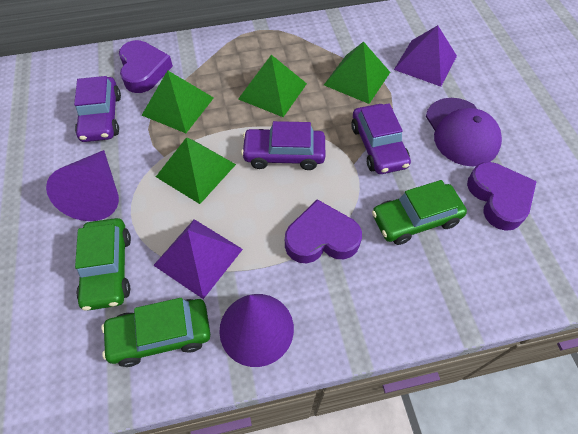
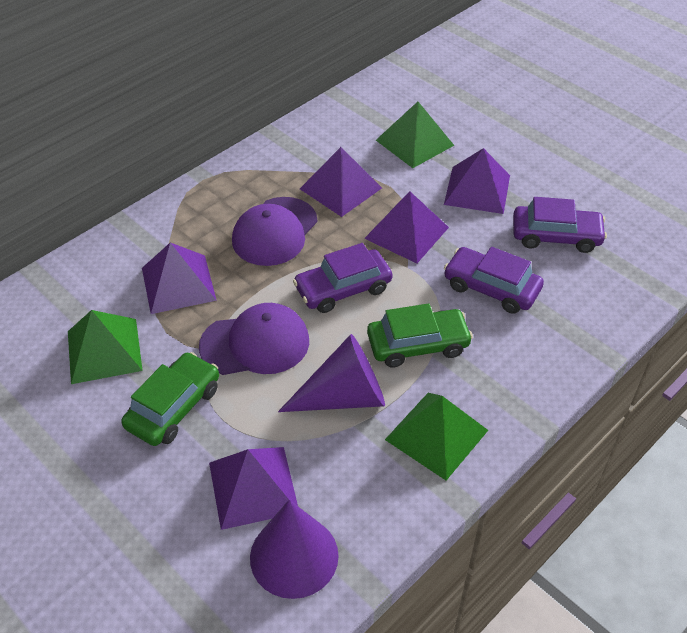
green car: [75,218,131,311] [101,298,210,367] [372,180,467,245] = 3 -> [121,352,219,446] [367,303,473,368] = 2
green pyramid: [142,70,214,133] [156,137,236,204] [238,55,307,117] [324,41,390,104] = 4 -> [68,310,143,384] [376,102,454,168] [385,393,488,480] = 3
purple cap: [426,98,502,167] = 1 -> [199,303,309,375] [232,197,317,266] = 2
purple heart: [119,40,173,93] [285,199,362,263] [467,162,537,231] = 3 -> none = 0
purple pyramid: [153,219,243,299] [394,25,457,87] = 2 -> [142,243,217,314] [209,447,298,530] [300,147,382,217] [364,191,449,263] [444,148,510,214] = 5

